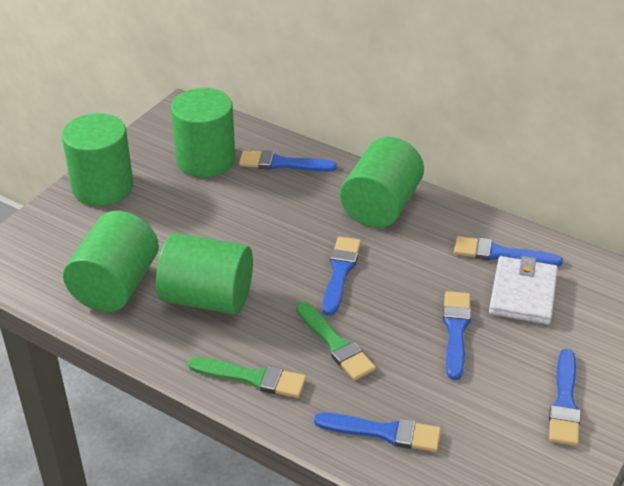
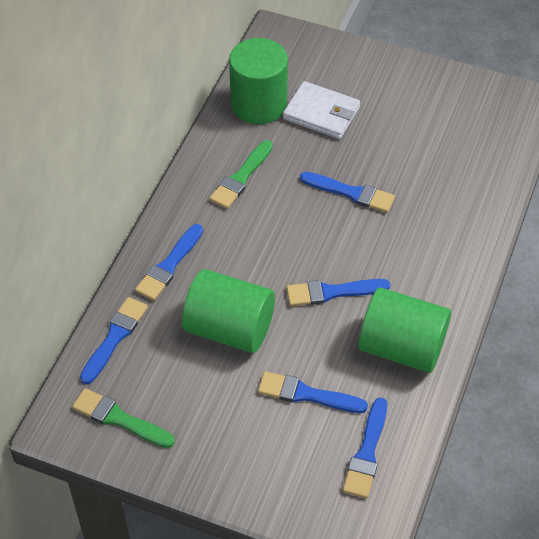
green cylinder: [62,113,133,206] [63,211,159,312] [156,233,253,315] [171,88,236,178] [340,137,424,228] = 5 -> [182,269,275,353] [229,38,288,124] [359,288,451,373] = 3

